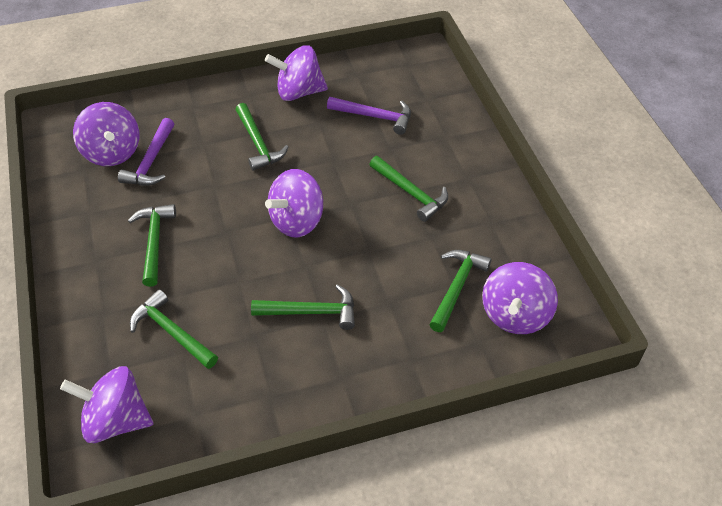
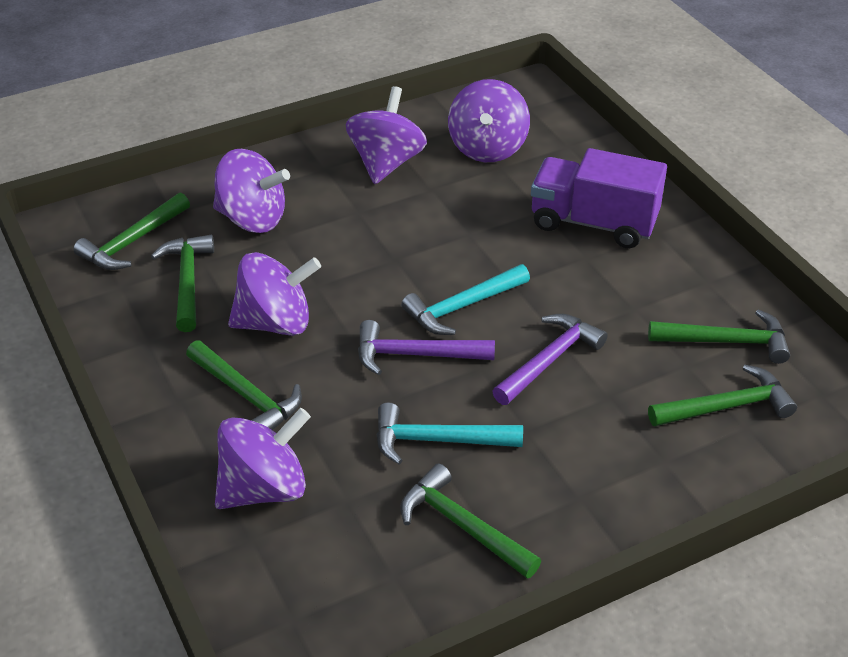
purple truck: none = 0 -> [531,148,667,248] = 1
turquoise hammer: none = 0 -> [377,402,523,464] [401,264,530,335] = 2

